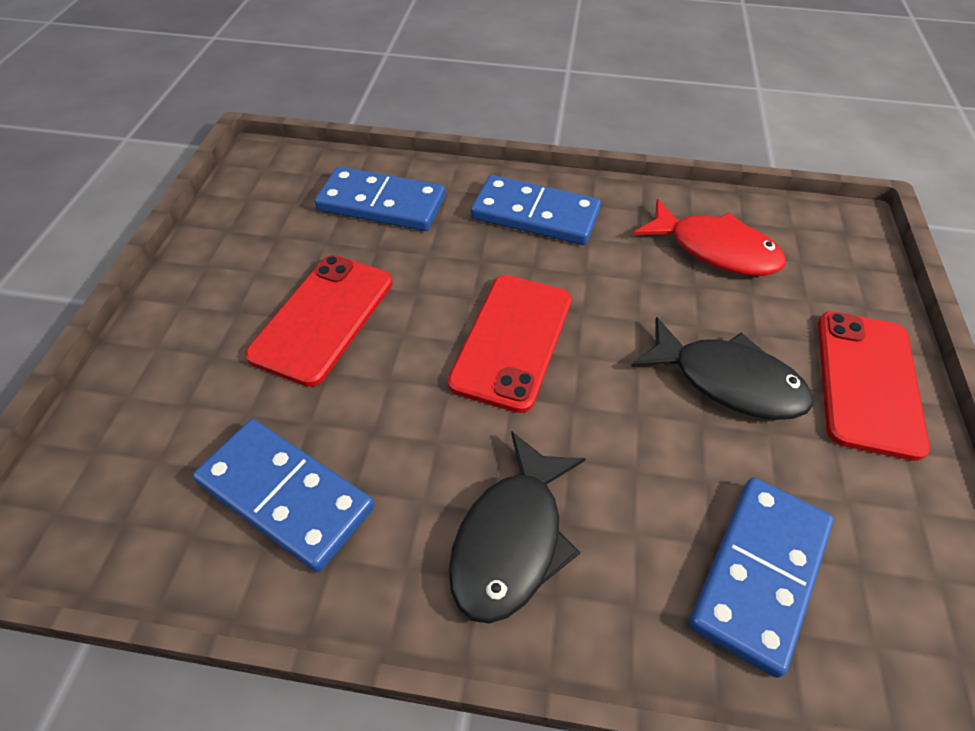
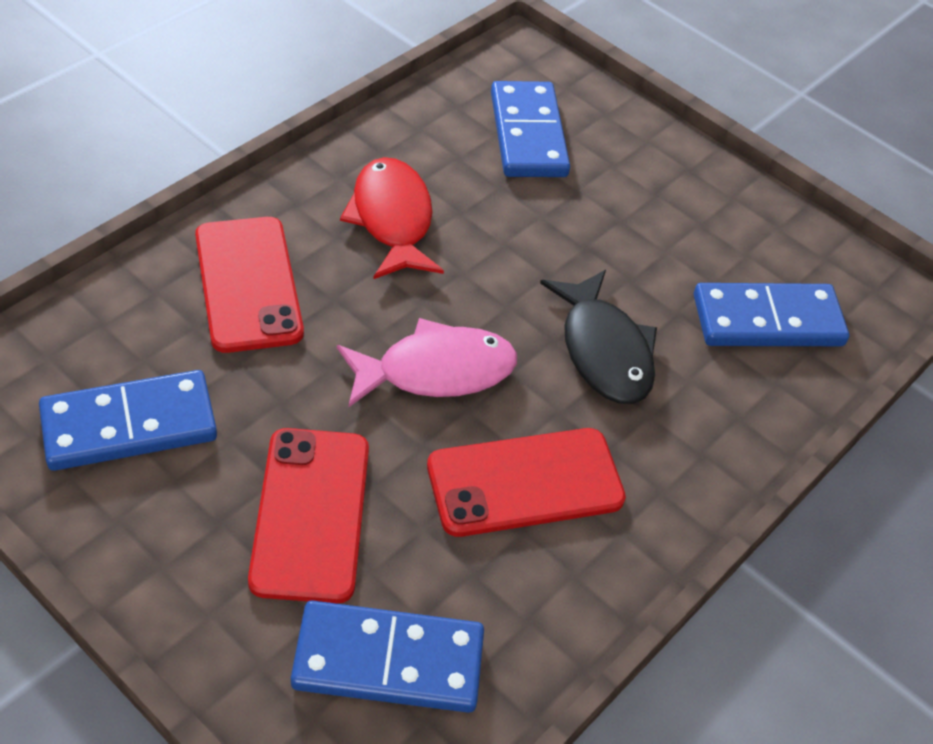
black fish: [449,431,586,624] [631,317,813,420] = 2 -> [540,270,657,404] = 1
pink fish: none = 0 -> [337,318,517,407] = 1

